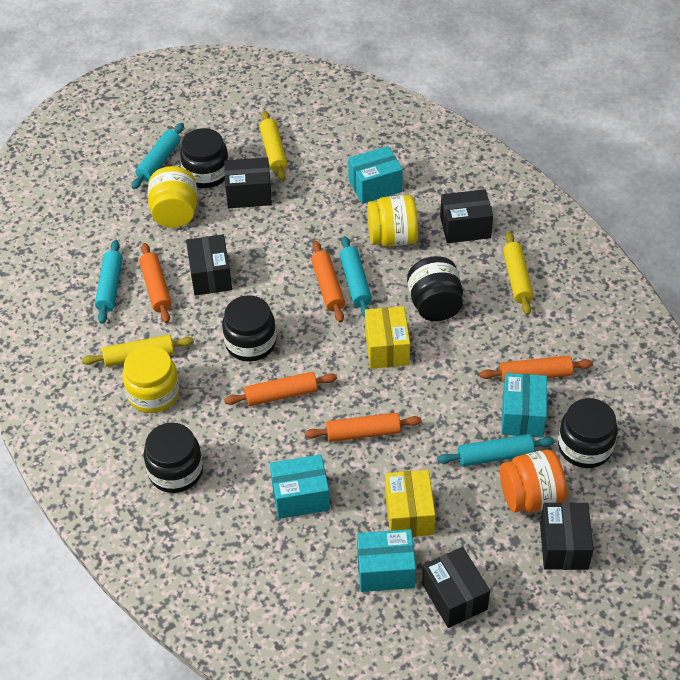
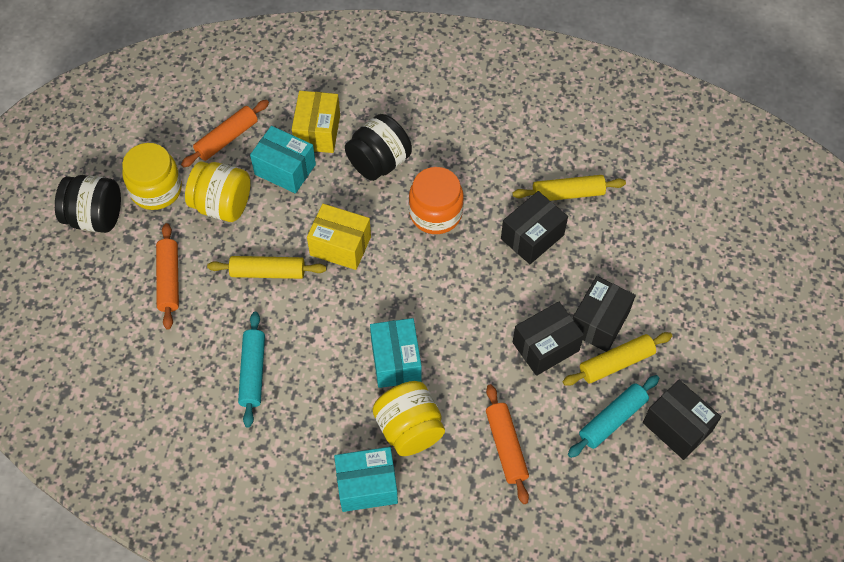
black box: [186,234,232,296] [224,157,272,208] [422,547,490,628] [440,189,493,243] [540,502,593,570] = 5 -> [501,191,568,264] [513,301,584,376] [573,276,636,352] [643,380,721,460] = 4
black jar: [144,423,203,493] [180,128,229,188] [222,295,276,362] [407,256,463,321] [558,398,618,468] = 5 -> [55,175,121,233] [345,114,412,181] = 2
orange rolling pin: [139,243,172,323] [224,372,337,406] [305,413,422,442] [311,241,345,323] [480,356,593,383] = 5 -> [156,223,179,330] [181,100,269,167] [486,384,529,504] = 3
turquoise box: [270,454,330,519] [348,146,403,204] [357,529,416,592] [501,373,547,437] = 4 -> [250,126,316,193] [334,447,398,512] [370,318,422,388] = 3
turquoise rolling pin: [95,240,123,324] [131,123,184,189] [340,236,372,317] [437,434,555,467] = 4 -> [238,312,265,428] [568,375,659,458] = 2

